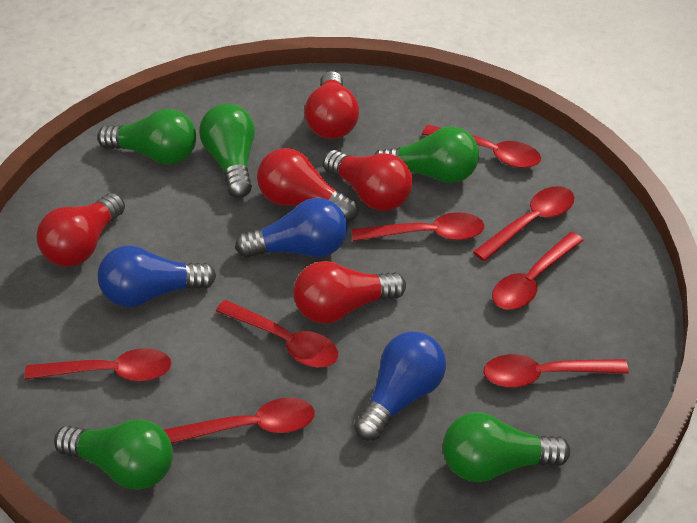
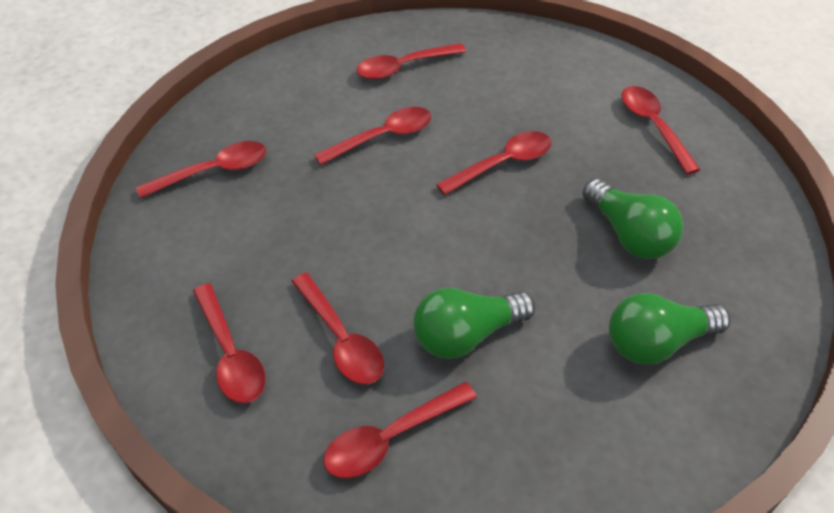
blue light bulb: [98,245,216,307] [235,198,347,258] [354,332,446,441] = 3 -> none = 0
green light bulb: [54,419,173,490] [97,109,196,165] [199,104,255,198] [374,127,479,183] [442,412,570,482] = 5 -> [413,288,535,359] [583,179,683,259] [609,293,731,365] = 3
red light bulb: [36,193,125,267] [257,148,358,222] [293,261,406,324] [305,71,359,139] [323,150,413,211] = 5 -> none = 0

